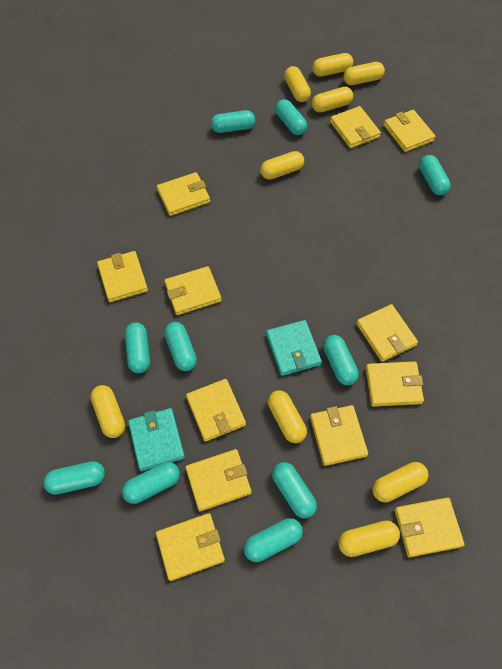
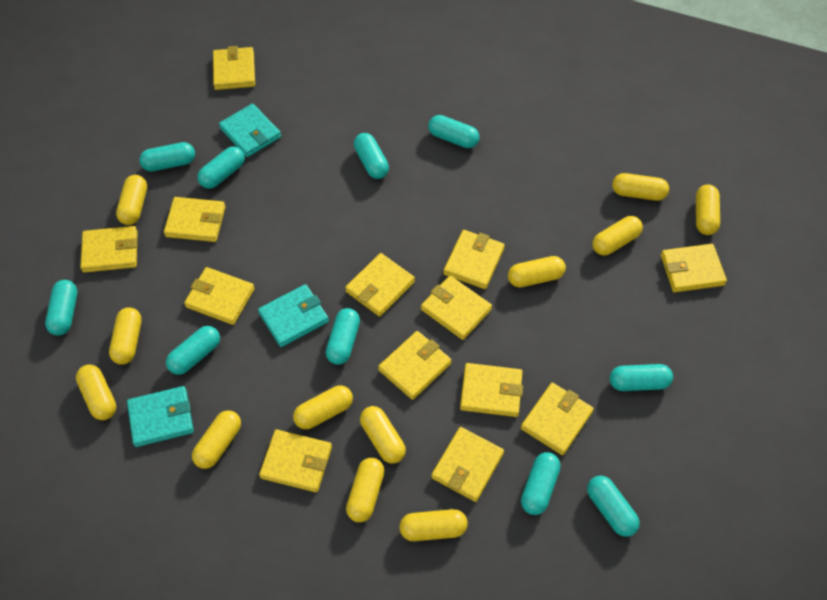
turquoise wallet: [128,408,185,471] [266,320,322,376] = 2 -> [127,386,194,447] [219,104,281,157] [258,284,329,347] = 3
yellow capsule: [90,385,125,438] [260,151,304,179] [268,390,307,443] [284,66,311,102] [312,53,353,77] [312,87,353,113] [338,521,400,557] [343,62,385,85] [372,462,429,502] = 9 -> [76,365,116,420] [109,307,142,365] [116,175,147,225] [192,410,241,469] [293,385,353,429] [346,458,385,522] [360,406,406,464] [399,509,468,541] [508,256,566,287] [592,216,643,256] [612,173,669,201] [696,184,720,235] = 12
yellow wallet: [97,251,148,302] [156,513,225,581] [157,172,210,216] [164,266,222,315] [185,449,252,512] [186,379,246,442] [310,405,368,466] [330,106,381,148] [356,304,418,362] [366,361,424,407] [384,110,436,152] [395,497,465,557] = 12 -> [80,226,138,273] [164,197,225,242] [184,267,255,325] [213,46,255,90] [259,429,332,492] [345,253,415,317] [378,331,452,400] [421,276,492,340] [431,427,504,502] [443,230,505,289] [460,363,523,417] [521,383,594,455] [661,244,727,292] = 13

